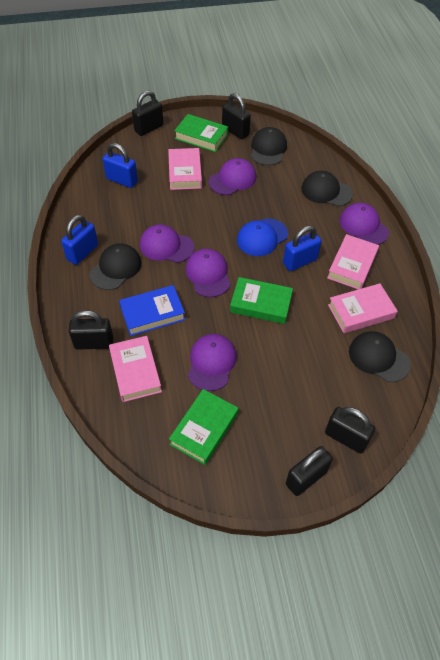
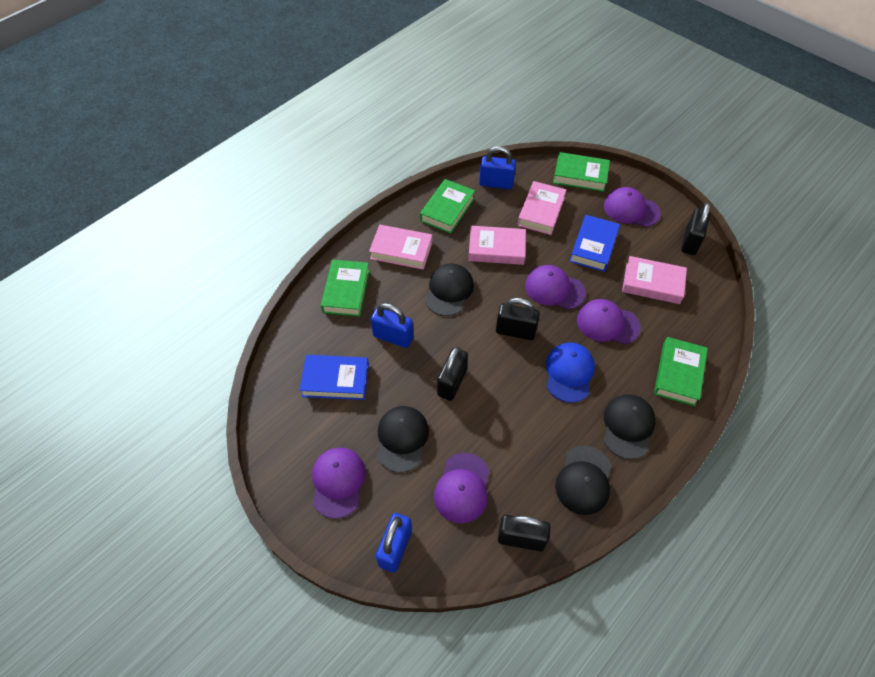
black padlock: [69,310,113,350] [132,90,163,136] [222,93,251,139] [286,446,333,496] [325,407,375,454] = 5 -> [437,346,468,401] [496,298,540,340] [498,515,551,551] [681,202,710,255] = 4
blue book: [119,285,185,336] = 1 -> [299,355,369,400] [569,215,620,272] = 2
green book: [169,389,238,465] [174,114,228,152] [230,277,293,324] = 3 -> [321,260,370,317] [420,179,475,234] [553,152,610,192] [654,337,708,406] = 4

